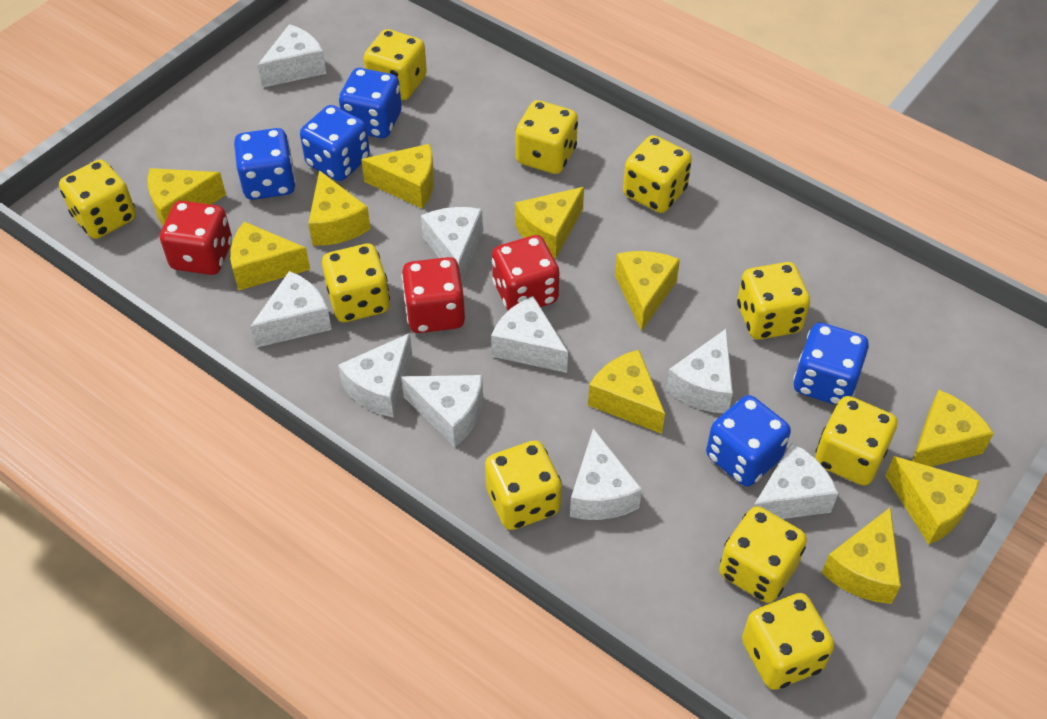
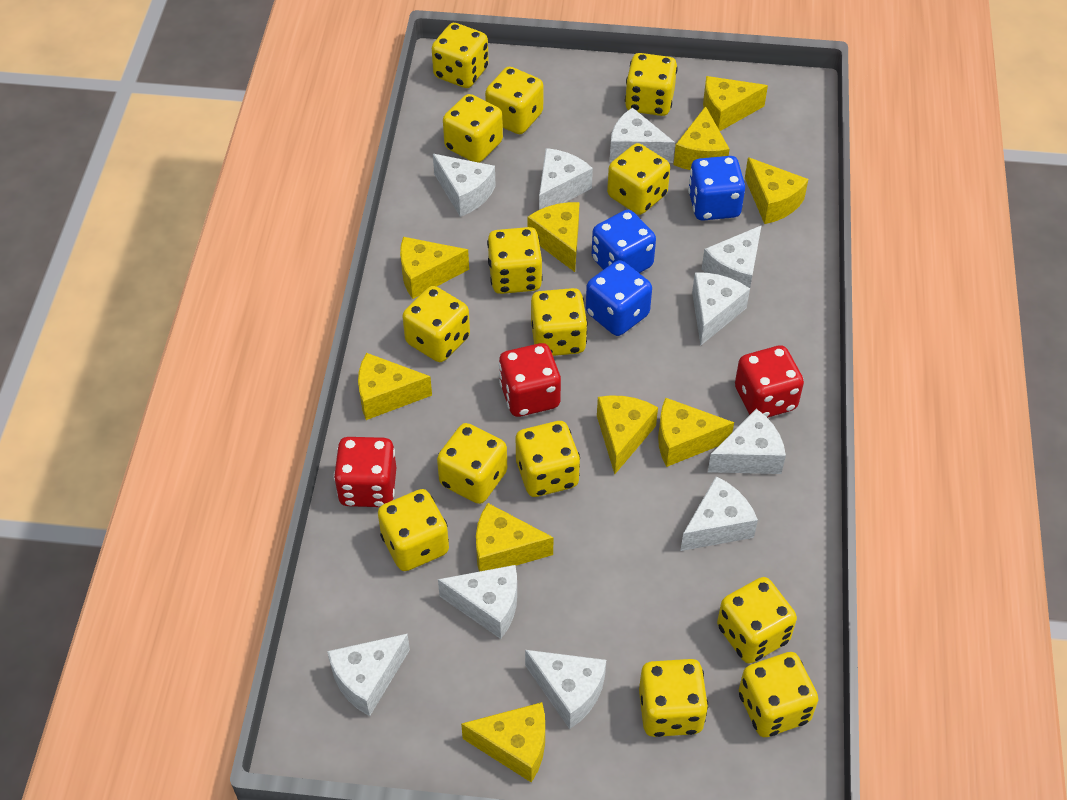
blue dice: [234,128,296,200] [300,105,370,181] [339,68,402,138] [706,395,791,487] [793,323,869,405] = 5 -> [586,260,652,336] [592,210,656,273] [688,156,745,221] = 3
white cheese: [250,271,332,348] [258,24,327,88] [338,333,412,418] [401,375,483,447] [421,207,483,282] [491,296,568,373] [570,428,642,520] [666,328,733,413] [754,442,838,519] = 9 -> [327,634,410,716] [433,154,496,217] [438,565,517,639] [525,650,606,729] [539,148,593,210] [610,107,675,163] [681,476,758,551] [692,272,750,345] [702,225,762,288] [708,409,786,474] = 10
yellow dice: [59,159,136,239] [322,244,390,322] [364,29,427,100] [485,441,561,530] [516,100,578,174] [623,135,692,213] [719,506,807,603] [737,262,810,340] [742,593,834,690] [815,396,897,486] = 10 -> [378,489,449,571] [403,286,470,362] [432,23,489,88] [437,423,507,504] [443,94,503,163] [485,67,543,134] [487,227,543,294] [516,421,580,497] [531,288,588,356] [607,143,670,215] [625,53,678,116] [639,659,708,737] [717,577,797,664] [739,652,818,737] = 14

